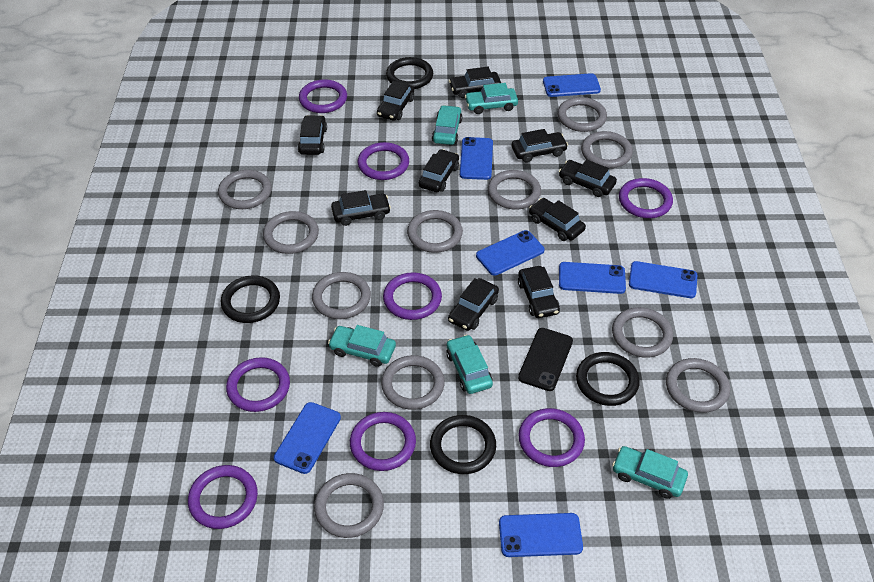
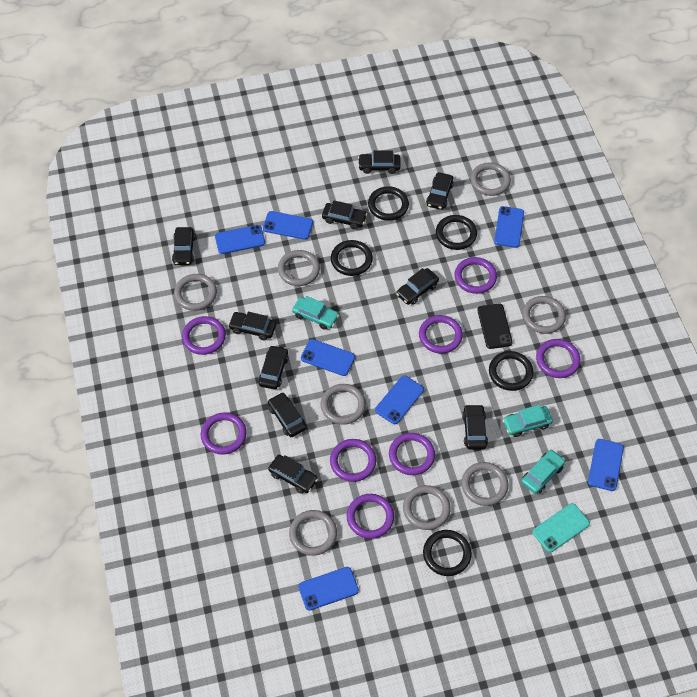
black ring: [221,275,280,323] [386,57,433,89] [430,415,496,474] [576,352,640,406] = 4 -> [331,240,373,276] [368,186,409,221] [423,530,472,576] [436,215,477,250] [489,351,533,391] = 5
grey ring: [218,170,272,209] [263,211,319,254] [312,272,371,319] [314,473,384,538] [381,355,445,410] [407,210,463,253] [488,170,541,210] [557,97,607,132] [581,131,633,168] [612,307,673,358] [666,358,730,413] = 11 -> [174,274,217,311] [278,250,320,286] [289,510,337,556] [321,384,366,425] [403,485,451,530] [461,462,509,506] [470,163,511,196] [522,296,566,334] = 8
turquoise car: [328,325,396,367] [432,105,463,145] [446,335,493,394] [465,83,518,114] [612,446,688,499] = 5 -> [292,296,339,330] [503,405,553,437] [521,450,565,494] = 3
turquoise phone: none = 0 -> [533,503,590,552] = 1

